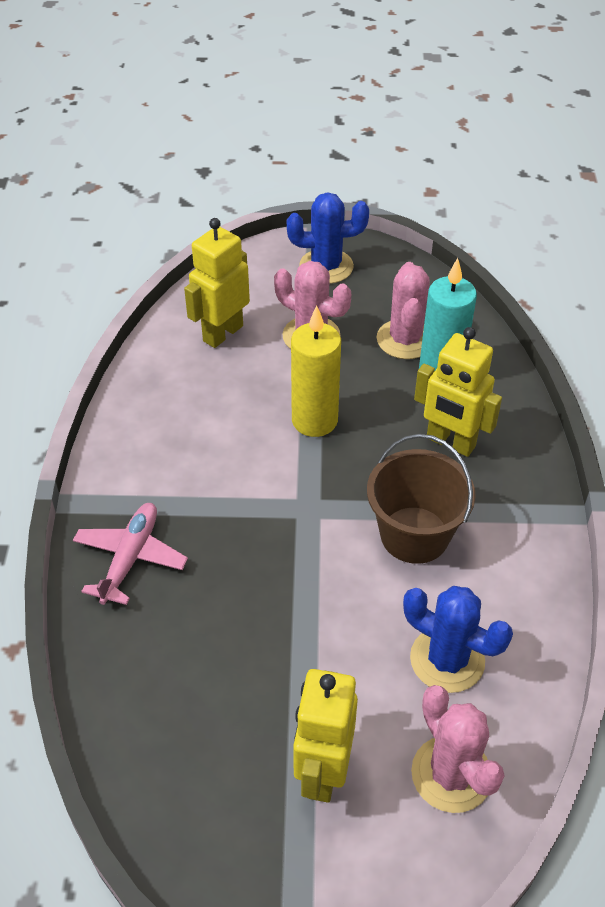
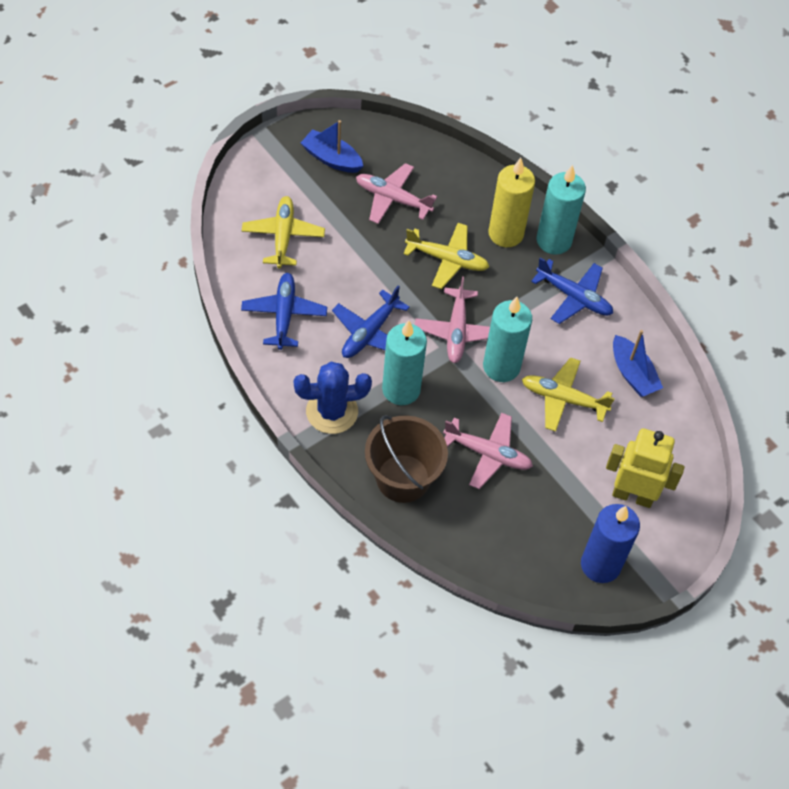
blue boat: none = 0 -> [301,120,363,173] [613,330,663,397] = 2
blue cactus: [287,192,369,284] [403,586,513,693] = 2 -> [294,362,372,434] = 1
blue candle: none = 0 -> [581,504,640,583] = 1
blue plane: none = 0 -> [241,273,327,350] [332,285,410,358] [531,257,613,324] = 3
pink cactus: [274,261,351,349] [377,262,430,359] [411,685,505,813] = 3 -> none = 0
pink plane: [73,503,188,605] = 1 -> [356,163,437,224] [415,276,490,363] [443,413,533,489] = 3
turquoise candle: [419,258,477,372] = 1 -> [382,320,427,405] [483,297,532,382] [537,165,586,255] = 3
yellow plane: none = 0 -> [242,196,325,268] [403,223,489,289] [522,357,615,432] = 3
yellow robot: [184,218,250,348] [293,669,358,803] [414,327,502,457] = 3 -> [606,428,685,508] = 1

